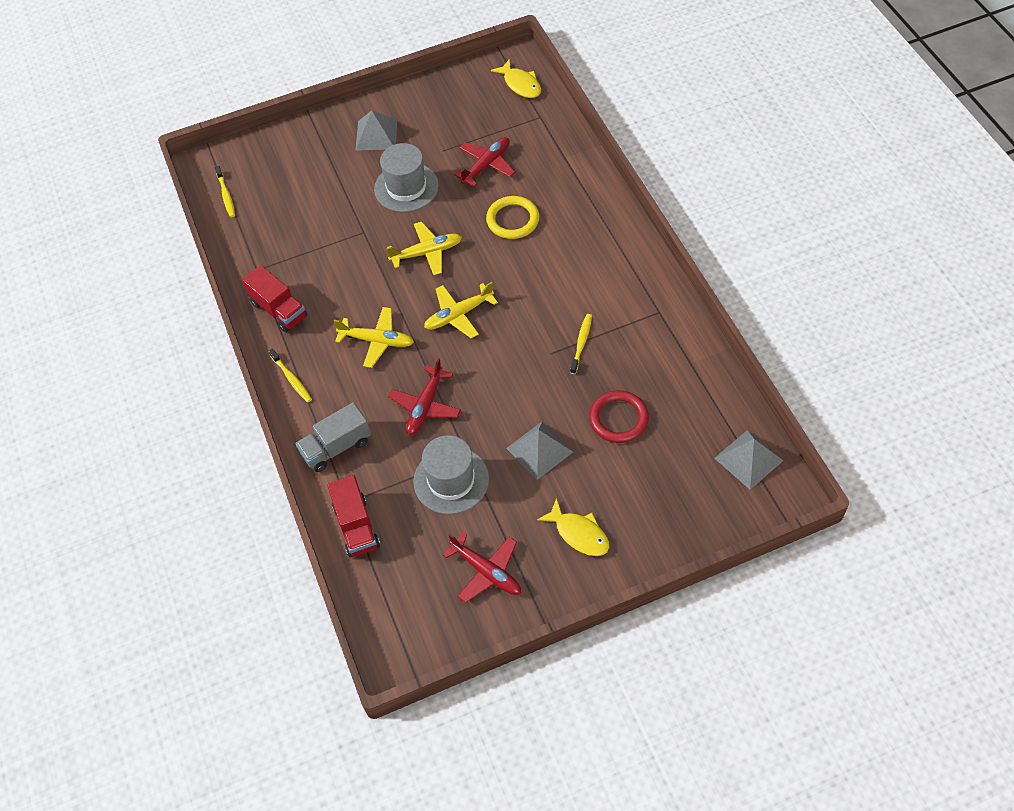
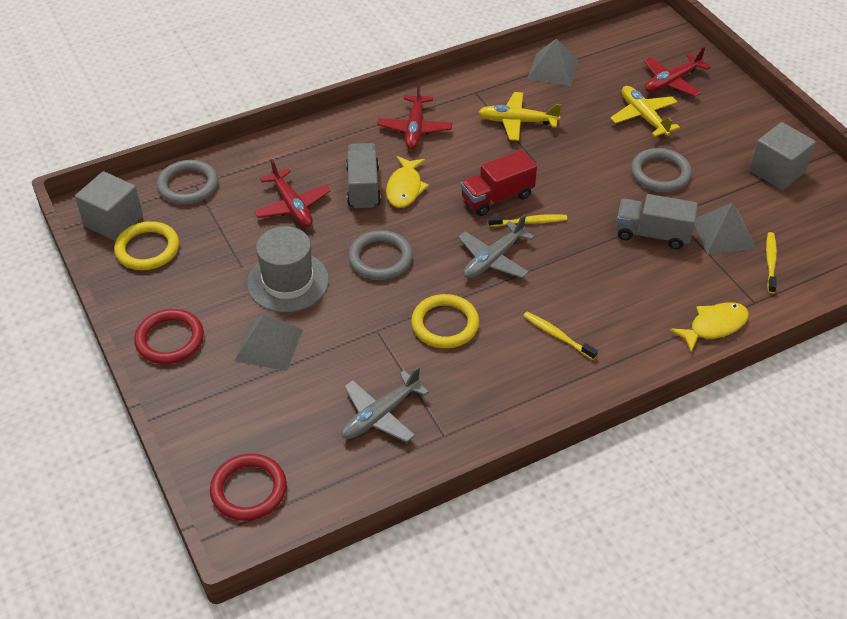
grey cube: none = 0 -> [75,171,143,241] [749,122,816,190] = 2
grey hat: [374,143,439,212] [413,435,489,514] = 2 -> [247,226,329,312] = 1
grey plane: none = 0 -> [342,366,429,442] [458,214,535,279] = 2
grey ring: none = 0 -> [157,160,218,204] [348,230,413,280] [631,148,692,192] = 3
grey truck: [295,402,371,472] = 1 -> [346,143,381,208] [616,194,698,249] = 2
red ring: [589,390,649,443] = 1 -> [134,309,204,364] [210,454,287,521] = 2
red truck: [242,265,307,332] [327,475,380,558] = 2 -> [461,150,537,216] = 1
yellow plane: [334,307,414,368] [386,222,462,275] [424,282,498,338] = 3 -> [478,92,562,141] [610,86,680,137] = 2
yellow ring: [486,196,539,239] = 1 -> [114,221,179,270] [411,294,479,348] = 2

